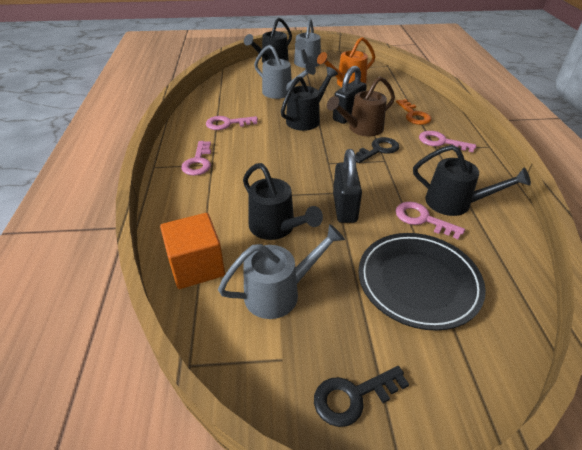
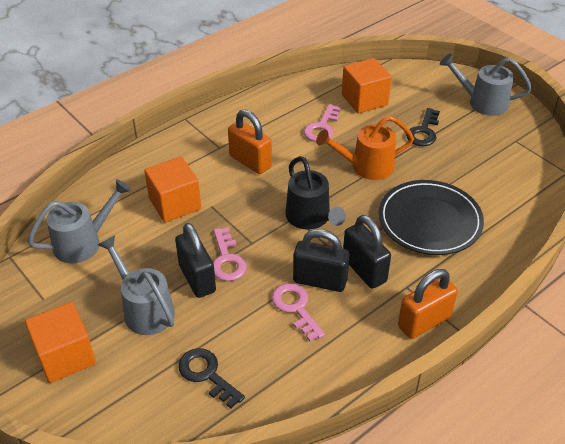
black padlock: [333,66,367,124] [333,149,362,223] = 2 -> [175,223,216,298] [293,229,350,292] [343,215,391,289] = 3
black watering can: [243,163,323,240] [244,18,292,63] [281,67,338,131] [413,145,531,216] = 4 -> [285,156,346,230] = 1
brown watering can: [327,76,395,136] = 1 -> none = 0
orange cube: [160,213,225,289] = 1 -> [25,302,96,383] [144,157,201,223] [342,58,392,114] = 3
orange key: [396,99,431,125] = 1 -> none = 0
orange padlock: none = 0 -> [228,109,272,174] [398,269,458,339] = 2
pink key: [181,141,211,176] [206,116,258,130] [396,202,465,239] [419,131,476,152] = 4 -> [213,227,247,281] [272,283,325,342] [304,104,341,142] = 3

